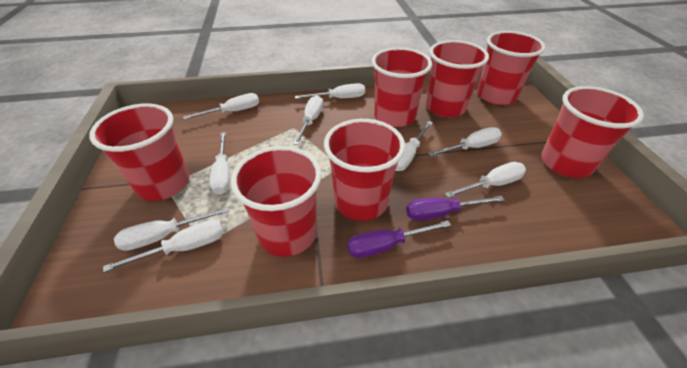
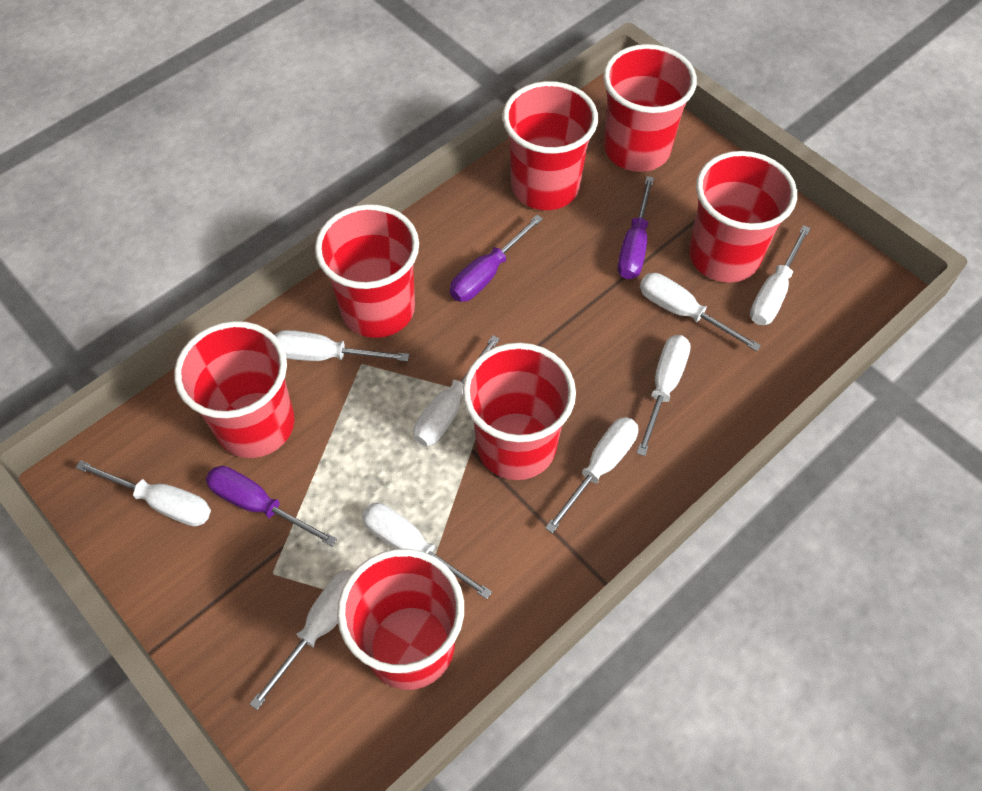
purple screwdriver: [347,220,451,258] [406,196,504,221] = 2 -> [206,466,337,546] [450,215,543,302] [618,176,654,279] = 3

